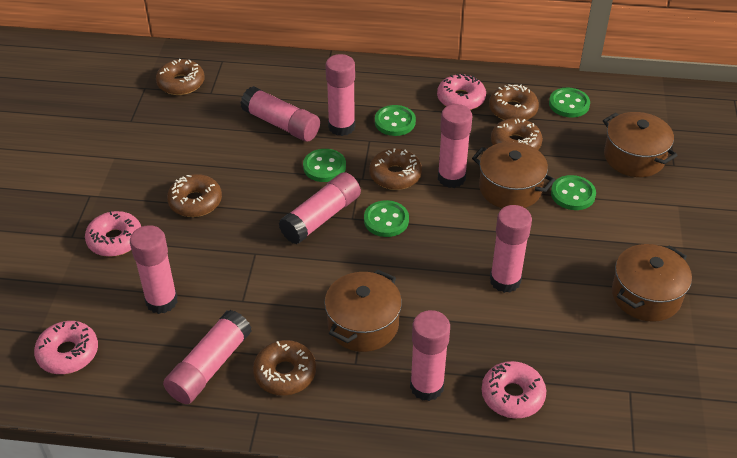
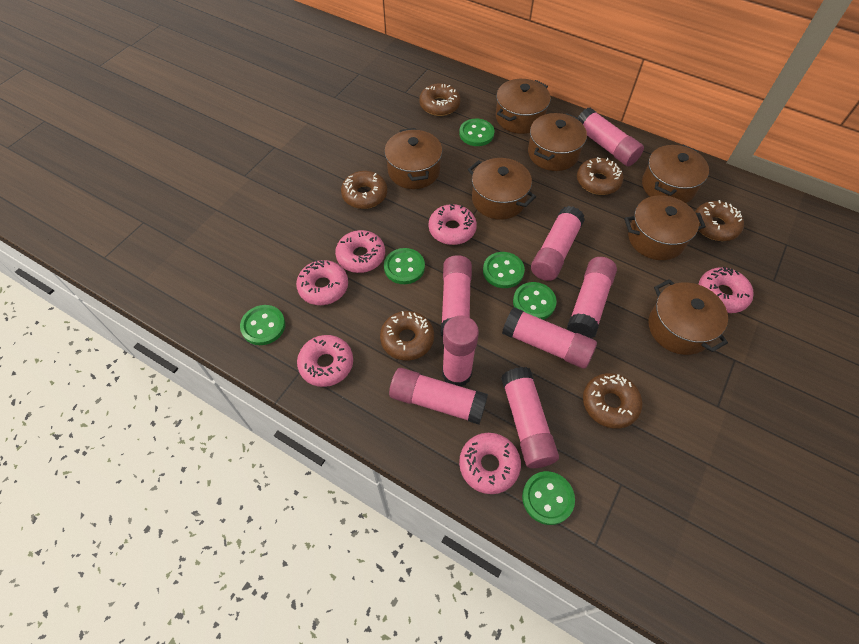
brown pot: [324,269,402,352] [472,142,555,208] [603,112,678,177] [612,244,692,322] = 4 -> [384,128,442,189] [468,158,536,220] [496,79,551,134] [528,113,587,171] [624,195,706,260] [642,145,709,203] [649,279,728,355] = 7
green button: [303,149,346,182] [364,200,409,237] [375,105,416,136] [549,88,590,118] [551,175,596,210] = 5 -> [240,305,285,345] [384,248,425,284] [459,118,494,146] [483,252,525,288] [513,282,557,320] [522,471,575,525] = 6
pink donut: [34,321,98,374] [85,211,141,257] [437,74,486,110] [482,361,546,418] = 4 -> [296,260,348,305] [297,335,353,387] [335,230,385,273] [429,204,477,245] [459,433,521,494] [698,267,754,313] = 6

